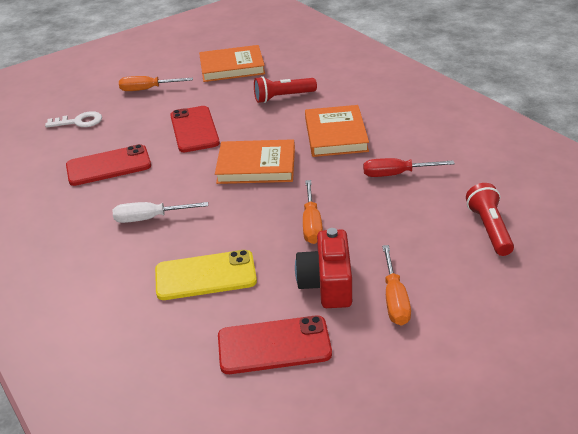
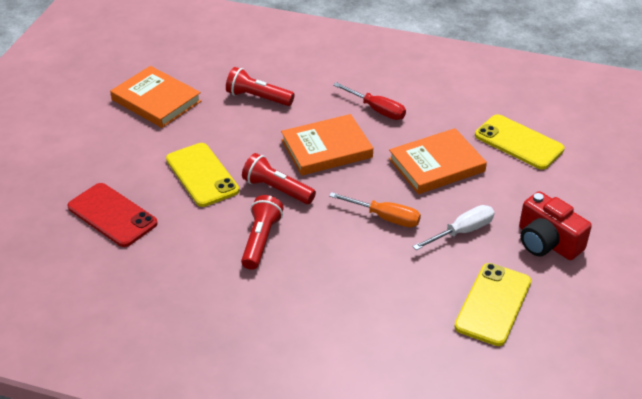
orange screwdriver: [119,76,193,91] [303,180,323,244] [382,245,411,326] = 3 -> [329,192,421,227] = 1
red flashlight: [254,76,317,103] [466,183,514,256] = 2 -> [226,67,295,106] [241,195,284,270] [242,153,316,204] = 3
red phone: [66,144,151,186] [170,106,220,152] [218,316,332,374] = 3 -> [68,183,158,247] = 1
white key: [45,111,102,128] = 1 -> none = 0
yellow phone: [155,250,257,300] = 1 -> [166,143,239,207] [454,263,531,346] [475,114,565,170] = 3

